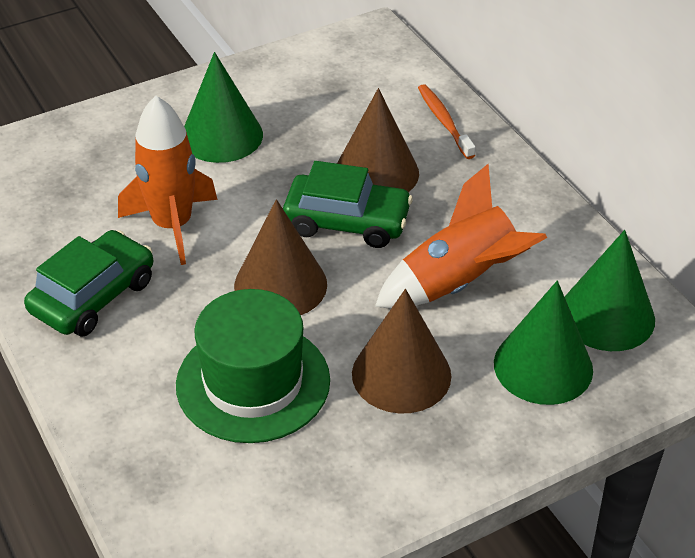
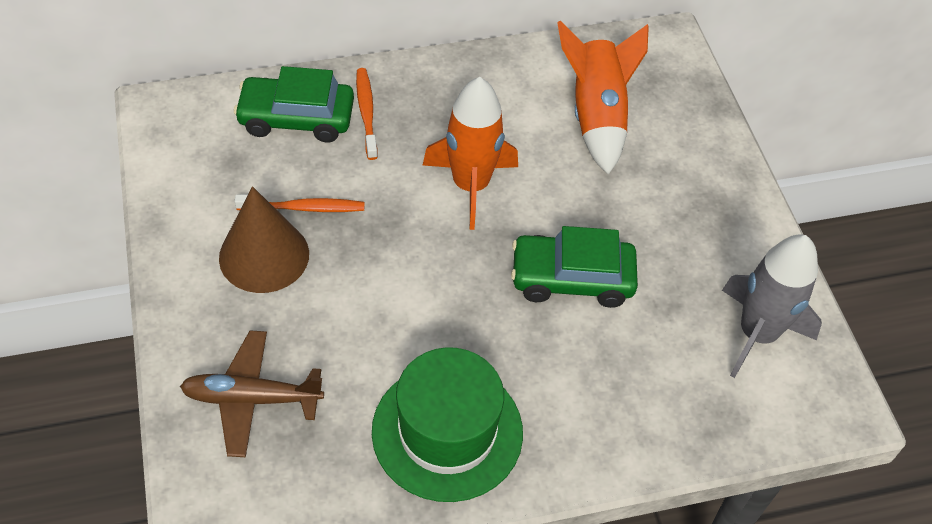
brown cone: [234,199,327,315] [337,88,419,192] [352,289,451,414] = 3 -> [219,186,309,293] = 1
brown plane: none = 0 -> [180,330,324,457] = 1
green cone: [184,52,263,163] [494,281,593,405] [565,230,655,351] = 3 -> none = 0
grey rocket: none = 0 -> [722,235,822,378] = 1
orange toothbrush: [418,84,476,159] = 1 -> [235,195,365,212] [356,68,378,160] = 2

